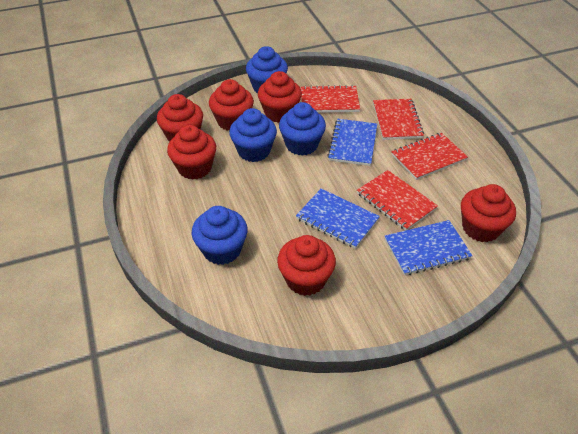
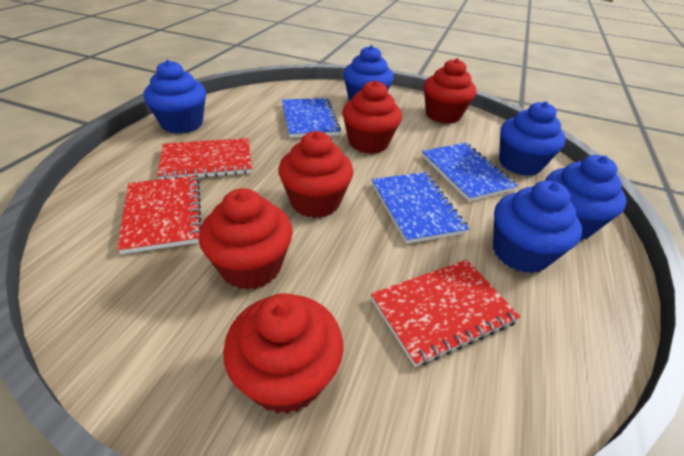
blue cupcake: [192,206,248,265] [229,108,277,162] [246,46,288,93] [279,102,326,156] = 4 -> [144,60,206,134] [343,45,394,101] [493,181,582,273] [499,101,566,176] [545,155,627,240] = 5
red cupcake: [157,94,203,142] [167,125,216,180] [209,79,254,131] [258,71,302,123] [277,235,336,296] [461,184,516,242] = 6 -> [199,188,293,290] [223,293,343,414] [278,131,353,218] [342,80,402,154] [424,58,476,124] = 5
red notebook: [301,85,360,113] [357,170,438,230] [373,99,424,140] [391,133,468,180] = 4 -> [117,176,201,254] [157,138,252,179] [371,260,520,367] = 3

